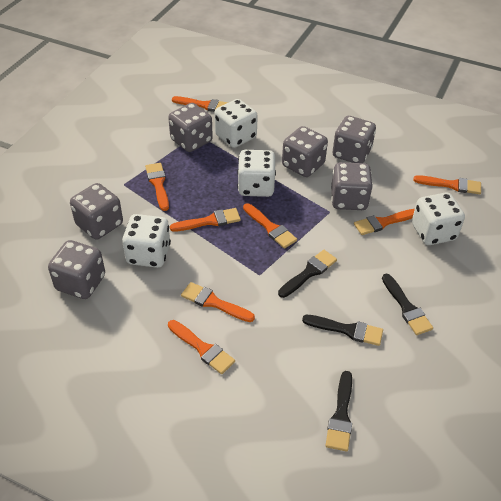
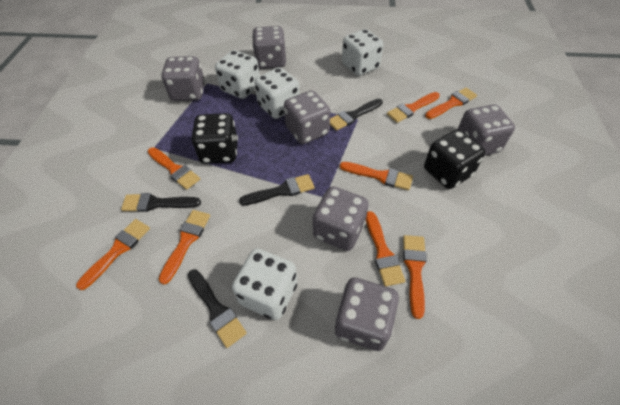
black dice: none = 0 -> [192,113,238,164] [424,130,486,189] = 2

